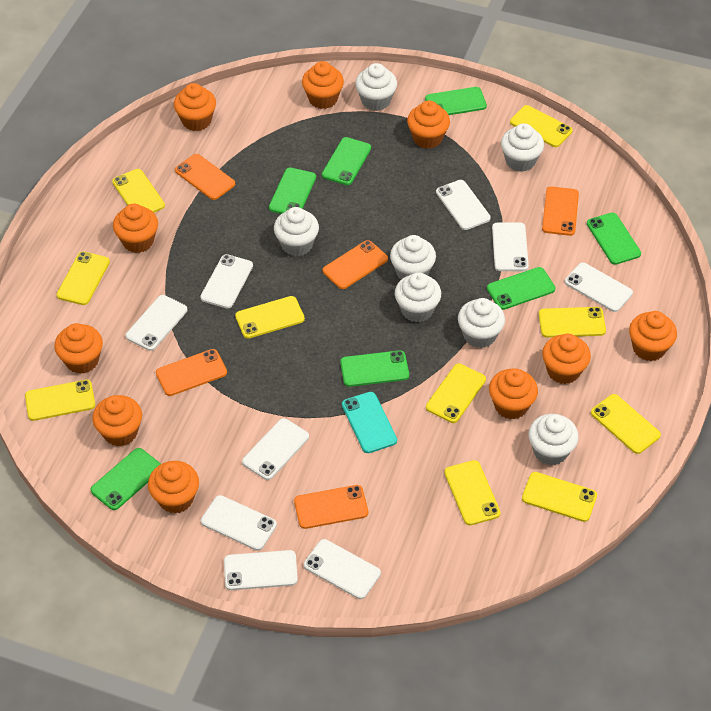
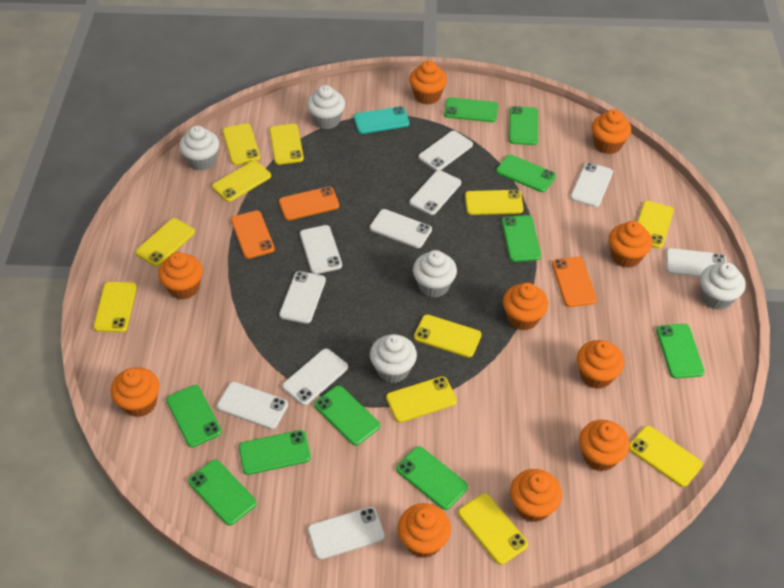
green phone: [90,448,161,510] [269,168,316,214] [322,137,371,185] [340,350,409,387] [425,87,487,115] [487,267,556,310] [587,213,641,265] = 7 -> [166,385,222,447] [188,459,257,526] [239,430,311,475] [314,385,380,446] [396,446,468,510] [444,97,498,122] [496,155,556,192] [502,215,541,262] [509,106,538,145] [656,324,705,379] = 10
orange phone: [156,349,227,396] [175,154,235,200] [294,485,368,529] [323,240,388,289] [542,186,579,236] = 5 -> [231,210,275,259] [279,187,339,220] [552,257,597,307] = 3
white cupcake: [274,207,319,256] [355,63,397,111] [390,235,436,279] [395,272,441,322] [458,298,505,348] [501,123,544,172] [528,414,579,465] = 7 -> [179,125,219,171] [307,85,345,129] [370,334,417,383] [413,250,457,298] [700,262,746,310] = 5
white phone: [126,295,188,351] [200,254,253,308] [201,495,277,551] [224,550,298,590] [242,418,309,480] [304,539,381,599] [436,180,491,230] [492,223,529,271] [565,262,633,312] = 9 -> [217,382,288,429] [279,271,326,324] [282,349,348,406] [300,225,342,274] [308,507,385,560] [370,209,432,248] [409,170,461,215] [418,131,473,171] [570,162,613,207] [666,248,727,277] = 10
yellow phone: [25,380,95,421] [56,251,110,305] [112,169,165,213] [235,296,305,339] [426,364,486,423] [444,460,501,525] [510,105,573,147] [522,472,597,522] [539,307,606,338] [591,394,661,454] = 10 -> [93,282,137,332] [135,218,195,266] [212,161,271,202] [223,123,260,165] [269,124,304,165] [386,376,457,422] [414,315,481,358] [458,493,528,565] [465,190,524,215] [629,426,703,487] [637,201,674,248] = 11

